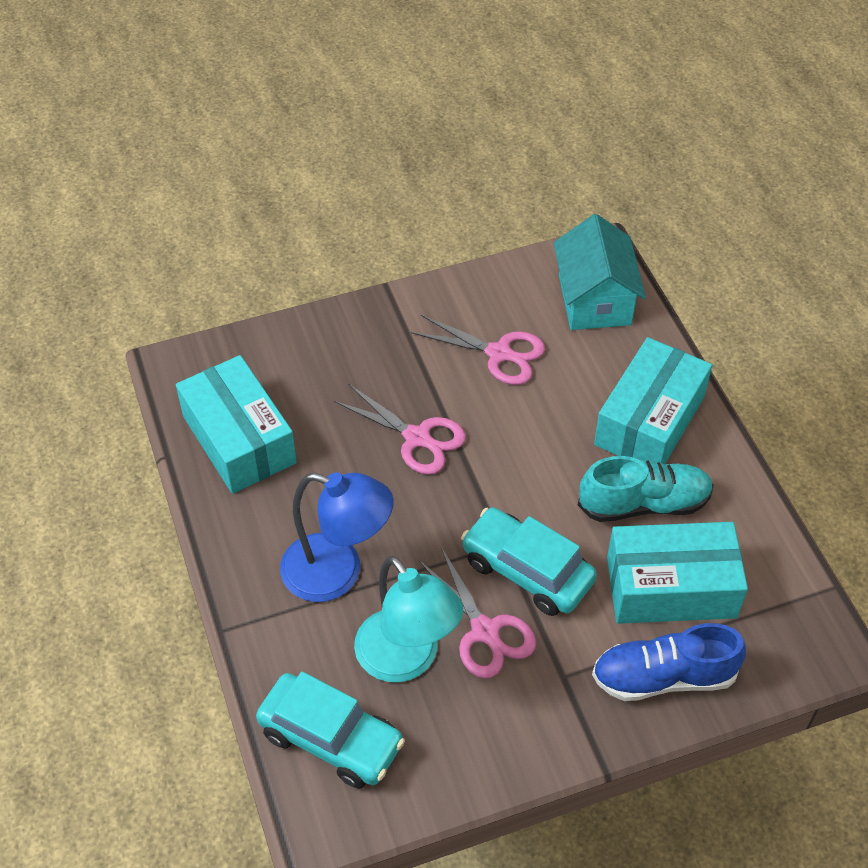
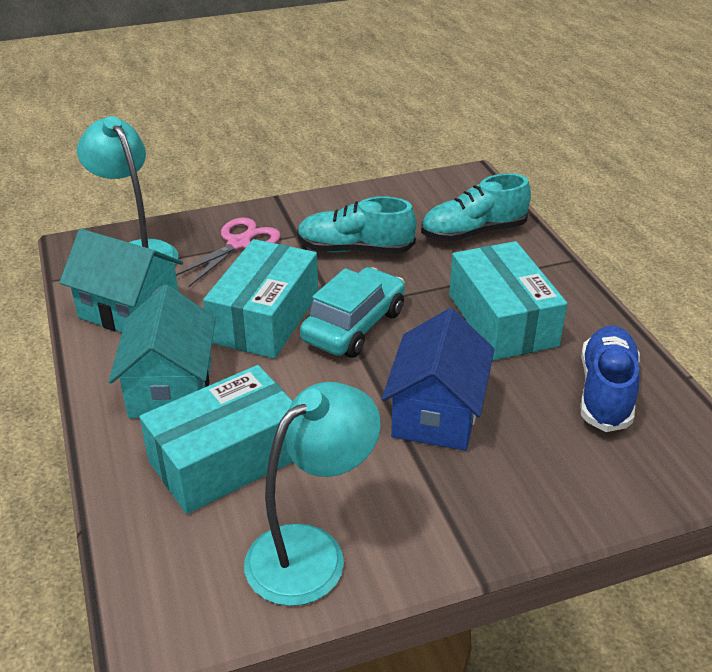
blue house: none = 0 -> [382,308,495,451] = 1
blue lamp: [280,472,394,602] = 1 -> none = 0
pink scissors: [334,384,466,475] [411,315,545,385] [418,547,536,678] = 3 -> [176,218,281,287] = 1
turquoise car: [256,672,405,788] [461,508,597,616] = 2 -> [300,267,405,358] = 1
turquoise house: [554,214,646,330] = 1 -> [59,229,183,332] [108,285,216,418] = 2
turquoise lamp: [354,556,463,682] = 1 -> [77,116,179,265] [244,382,381,606] = 2
turquoise shoe: [578,456,714,522] = 1 -> [297,196,416,254] [421,173,531,242] = 2

